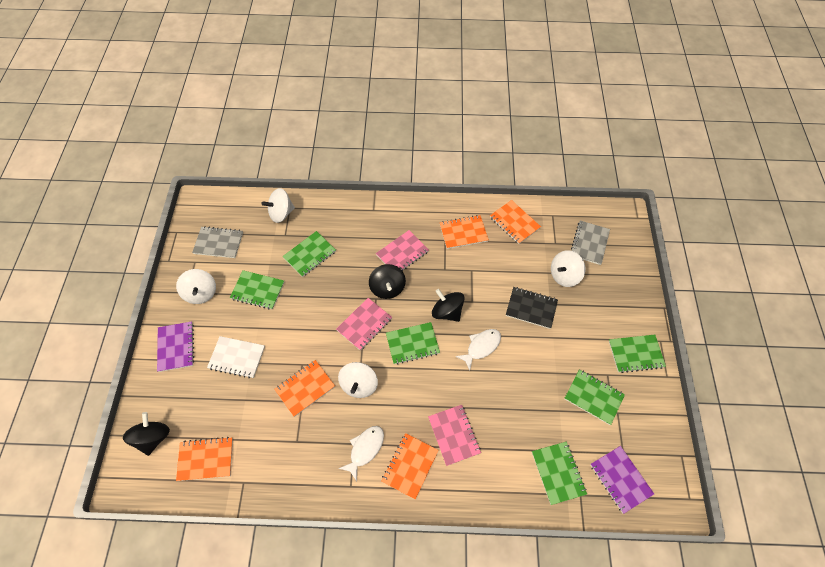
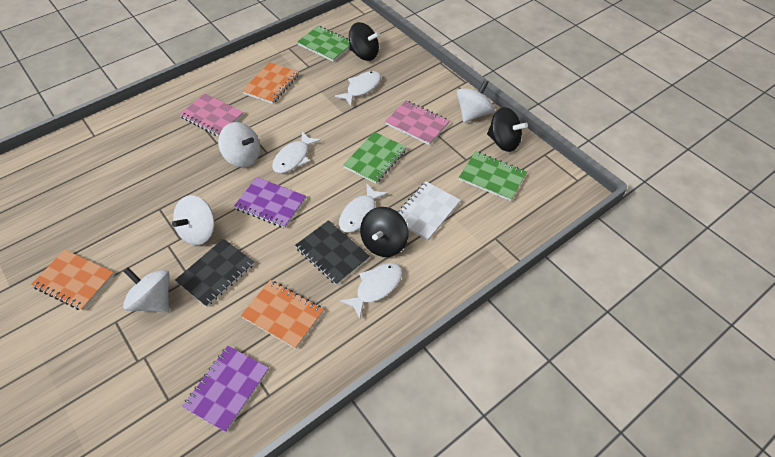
black notebook: [506,287,558,329] = 1 -> [175,239,254,307] [295,220,370,285] = 2
green notebook: [230,270,284,310] [282,231,336,277] [386,322,440,364] [532,441,587,505] [564,369,625,425] [609,335,666,373] = 6 -> [297,26,349,62] [343,132,407,184] [459,151,527,201] = 3
grey notebook: [192,226,243,258] [571,221,610,265] = 2 -> none = 0
orange notebook: [176,437,233,481] [274,360,335,417] [381,433,439,499] [440,215,489,249] [490,200,541,244] = 5 -> [31,250,115,311] [241,280,324,349] [242,62,299,104] = 3
pink notebook: [336,298,392,351] [376,230,429,271] [428,405,481,466] = 3 -> [179,93,244,137] [385,101,450,145] = 2
white fish: [338,426,384,481] [455,329,501,371] = 2 -> [272,131,321,173] [335,71,381,106] [339,183,388,233] [340,263,402,318] = 4

